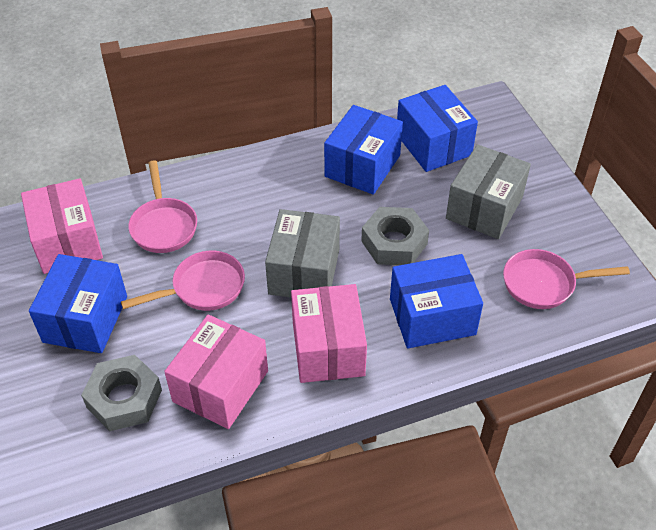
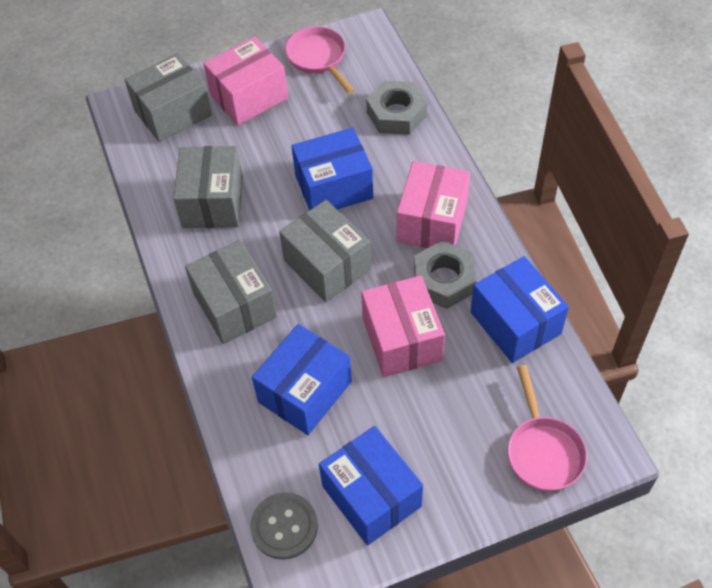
grey box: [265,209,340,297] [446,144,531,239] = 2 -> [124,53,212,142] [173,146,243,228] [185,240,277,344] [279,200,371,302] = 4
grey button: none = 0 -> [250,492,318,560] = 1
pink pan: [121,251,245,311] [128,160,197,253] [503,249,630,309] = 3 -> [285,26,355,94] [508,365,587,491] = 2

